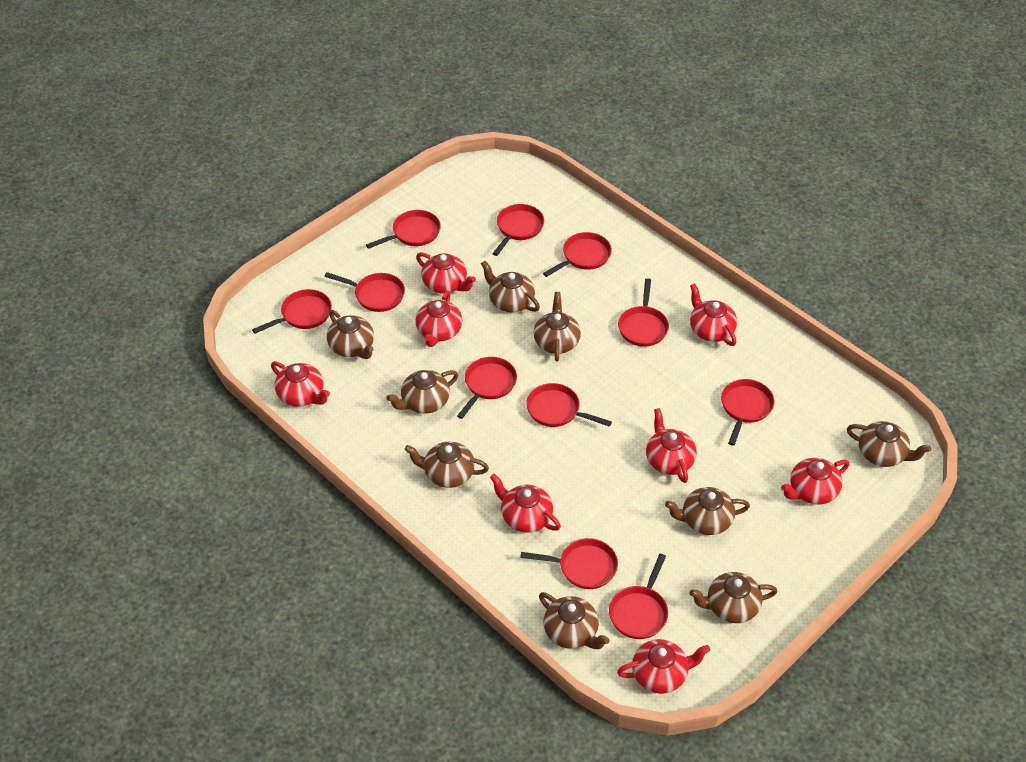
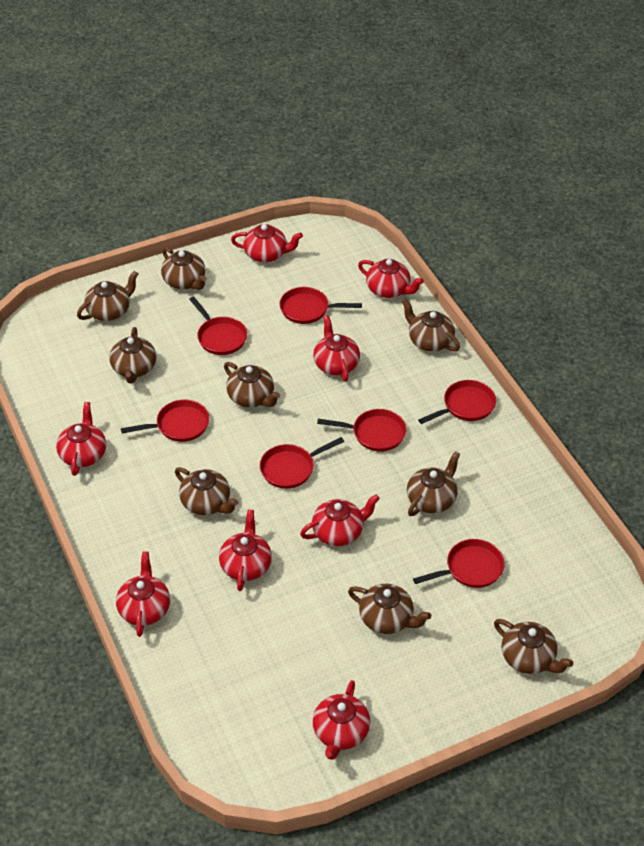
red pan: [252,289,332,334] [324,272,405,312] [366,210,441,249] [457,357,517,419] [492,204,544,256] [520,538,618,589] [526,383,612,427] [543,232,612,277] [609,554,668,639] [618,278,669,347] [721,379,774,446] = 11 -> [121,400,209,442] [189,297,247,355] [260,437,344,489] [280,287,362,324] [317,409,406,452] [413,539,505,588] [418,380,496,424] = 7

